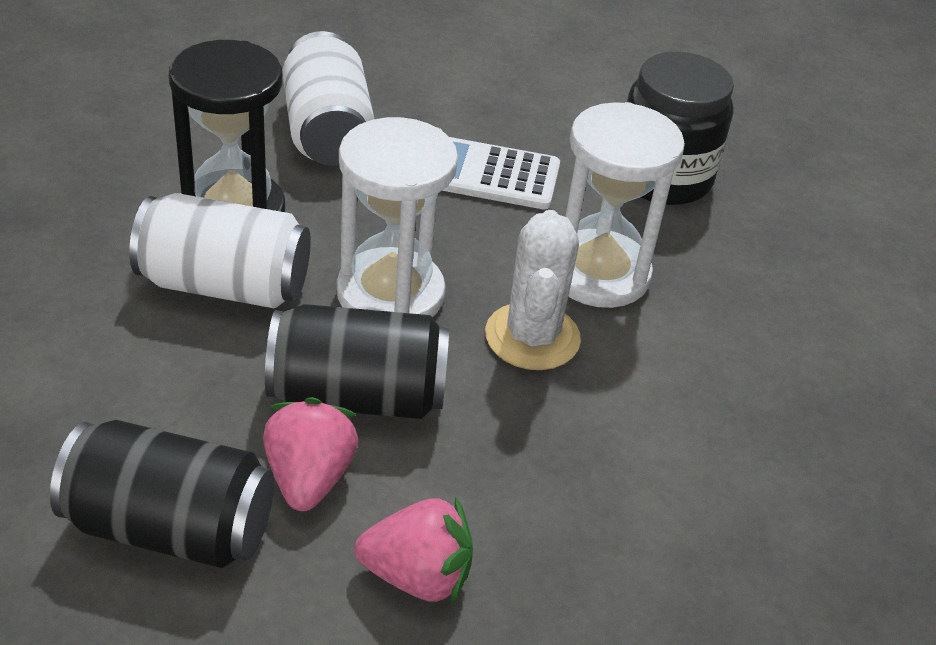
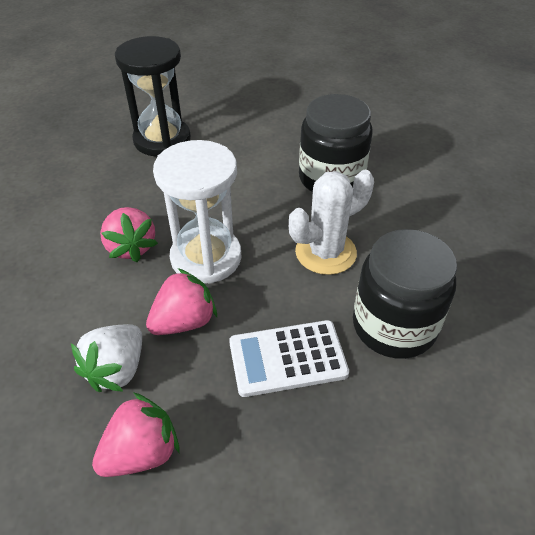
black can: [50,420,274,568] [265,304,449,419] = 2 -> none = 0
black jar: [627,52,734,205] = 1 -> [299,94,373,192] [353,229,457,359] = 2
pink strawberry: [263,397,358,511] [355,496,473,605] = 2 -> [92,392,180,477] [100,207,158,262] [146,268,217,335] = 3
white can: [129,193,311,308] [283,31,374,166] = 2 -> none = 0
white hourglass: [337,117,458,317] [565,102,685,308] = 2 -> [153,140,242,284] = 1
white strawberry: none = 0 -> [71,324,142,392] = 1

